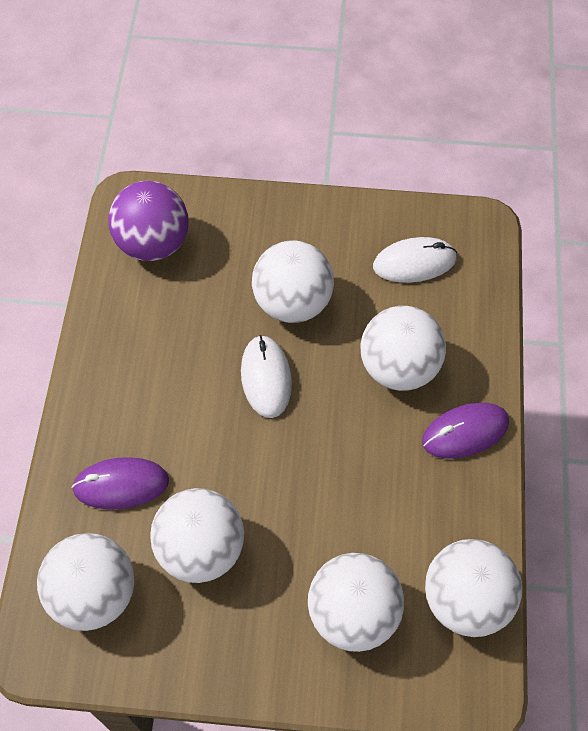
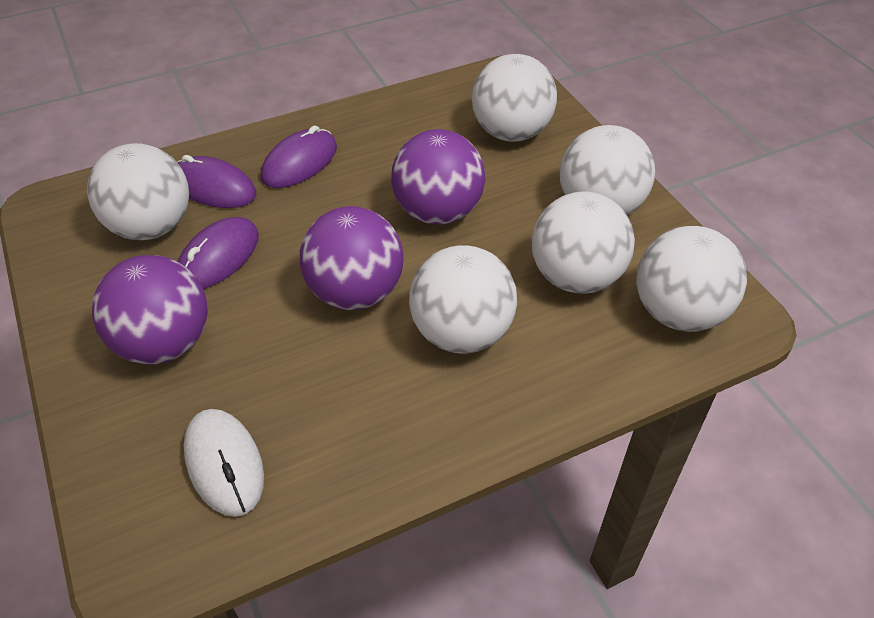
purple ball: [108,181,189,261] = 1 -> [92,255,208,364] [300,206,404,310] [391,129,485,225] = 3
purple mouse: [72,457,169,510] [422,403,509,459] = 2 -> [177,155,256,208] [178,217,259,289] [261,126,337,188] = 3
white mouse: [241,335,292,418] [373,237,457,283] = 2 -> [184,409,264,517] = 1

